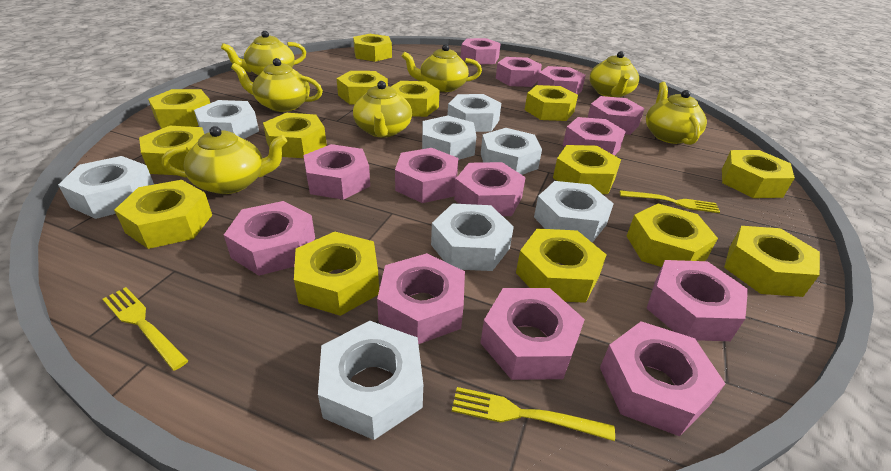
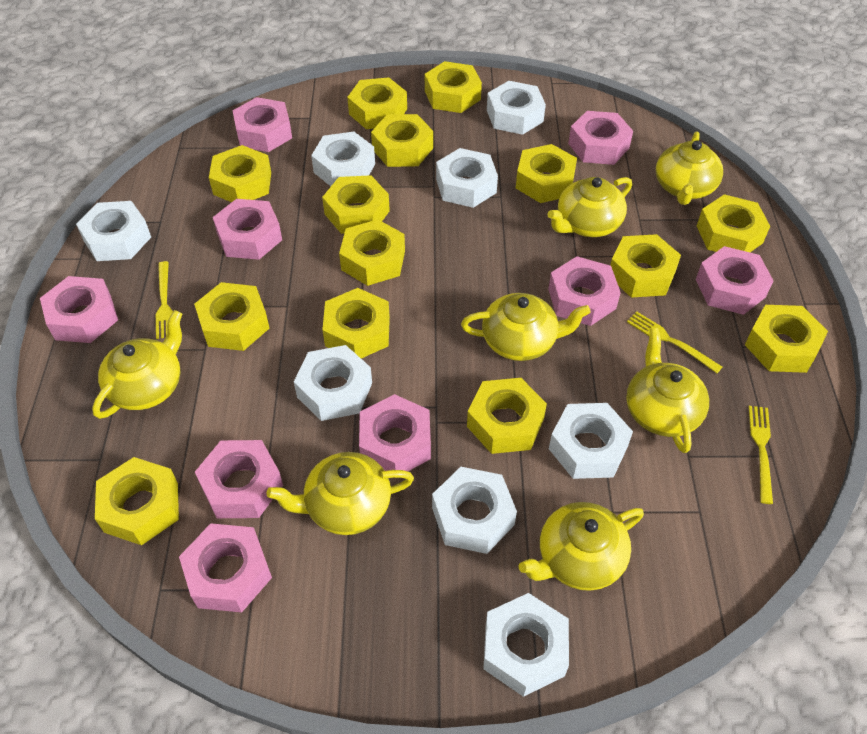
pink nut: [224,201,315,276] [303,144,370,200] [377,253,465,344] [395,148,459,203] [454,162,526,216] [461,38,501,65] [481,288,585,380] [496,57,542,87] [537,66,586,95] [563,117,626,156] [588,96,645,135] [600,321,725,436] [646,260,748,341] = 13 -> [40,276,118,343] [179,523,272,612] [195,440,283,518] [213,199,282,260] [232,97,292,152] [359,394,431,471] [548,256,621,326] [568,111,633,165] [696,246,774,315] = 9

